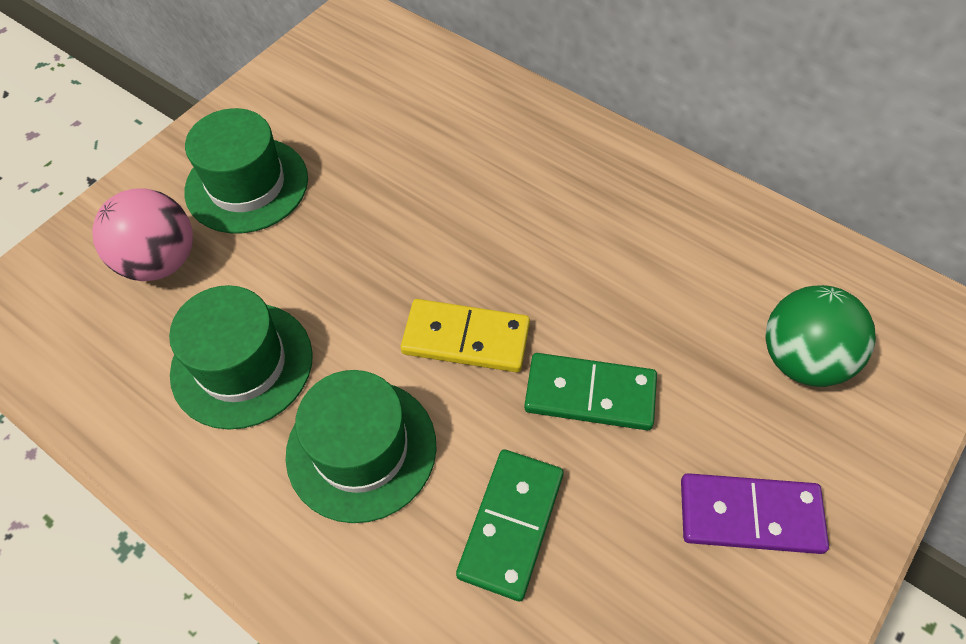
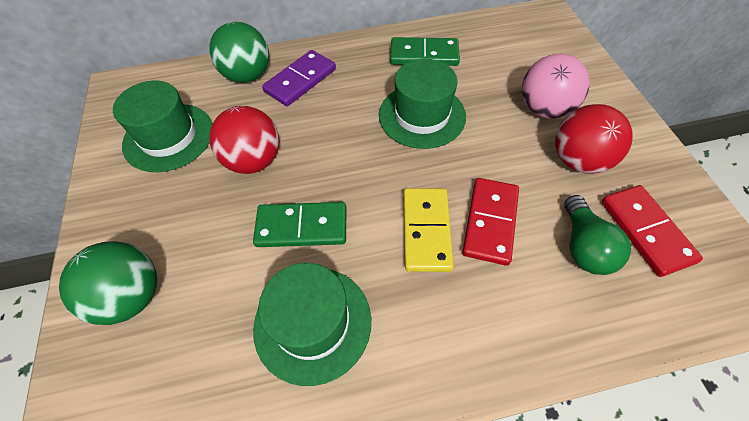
green ball: [765,285,876,387] = 1 -> [59,241,157,325] [209,22,269,83] = 2
green light bulb: none = 0 -> [564,195,631,275] = 1
red ball: none = 0 -> [209,106,280,174] [555,104,632,174] = 2
red domino: none = 0 -> [462,178,519,266] [601,185,703,277] = 2

